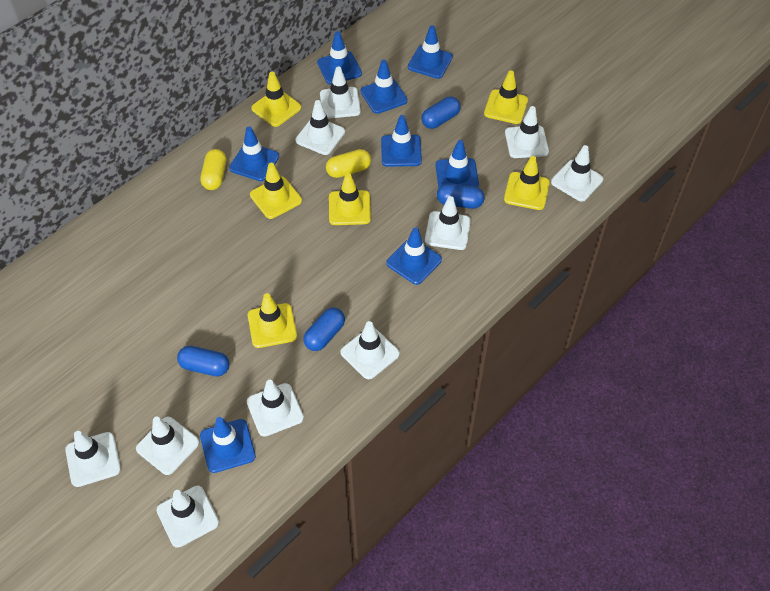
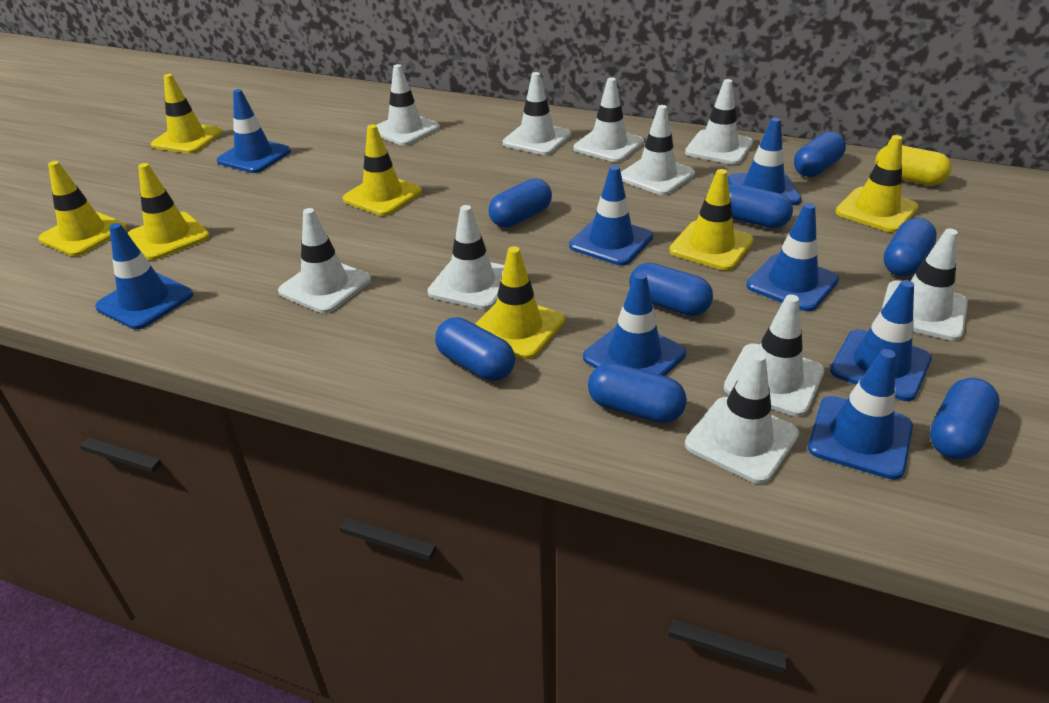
blue capsule: [177,346,230,376] [303,307,345,351] [421,96,461,129] [437,183,485,209] = 4 -> [435,317,515,381] [488,178,552,228] [588,363,687,423] [629,263,713,316] [729,184,793,228] [794,131,846,177] [883,218,937,277] [930,378,1000,460] = 8
yellow capsule: [201,149,226,190] [326,149,371,178] = 2 -> [875,145,952,185] = 1
yellow traffic cone: [248,293,297,348] [250,163,302,219] [251,72,301,127] [329,173,371,225] [484,71,528,124] [504,156,550,210] = 6 -> [39,161,127,256] [128,163,210,260] [151,74,223,154] [343,124,422,216] [475,246,565,359] [669,169,754,271] [835,135,919,233] = 7

